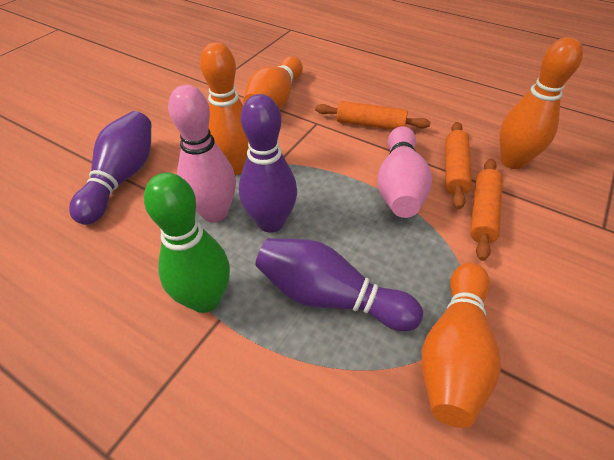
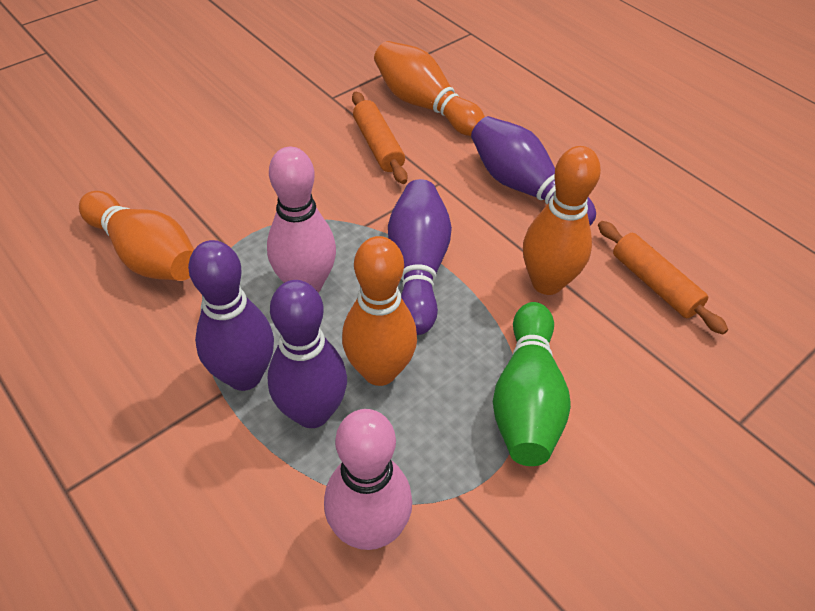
orange rolling pin: [315,101,431,130] [446,122,472,209] [470,159,503,261] = 3 -> [352,92,408,184] [598,221,728,334] = 2
purple bowling pin: [69,111,152,225] [239,94,297,233] [255,238,423,331] = 3 -> [188,240,274,391] [268,280,347,428] [388,179,452,335] [471,116,596,225] = 4

